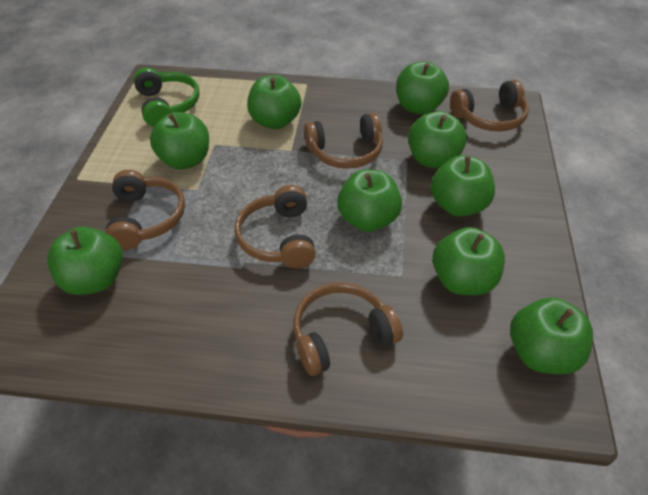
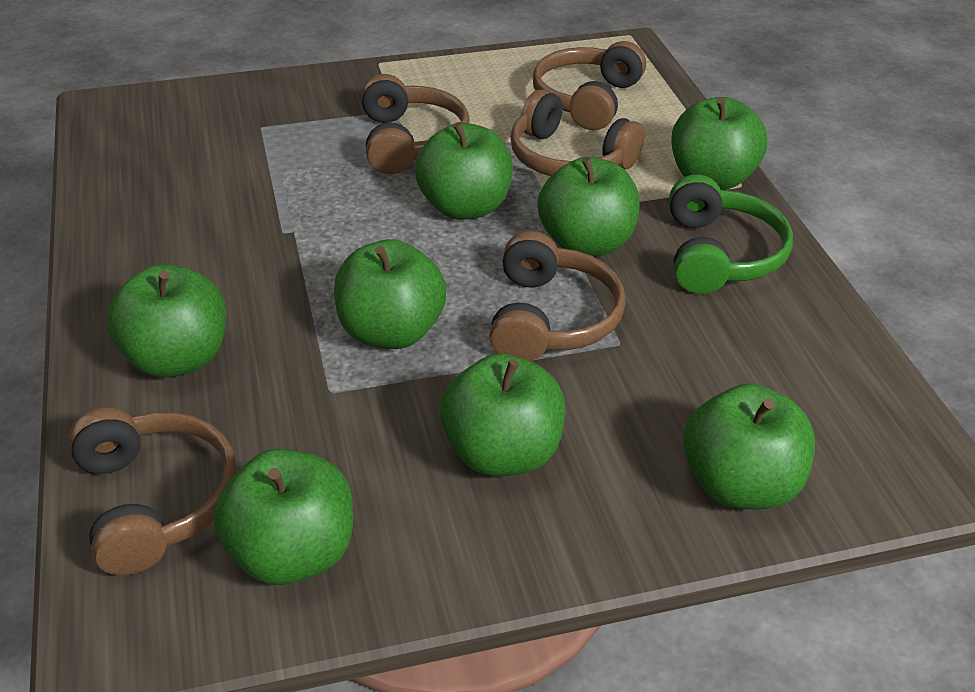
green apple: [47,226,123,295] [150,112,209,169] [247,75,301,129] [337,169,402,232] [396,61,449,114] [408,111,467,168] [431,155,495,217] [433,227,505,295] [510,298,593,374] = 9 -> [107,264,227,378] [213,448,353,585] [334,239,447,349] [415,122,513,220] [440,354,565,476] [538,157,640,257] [671,97,767,190] [683,384,815,509] = 8

